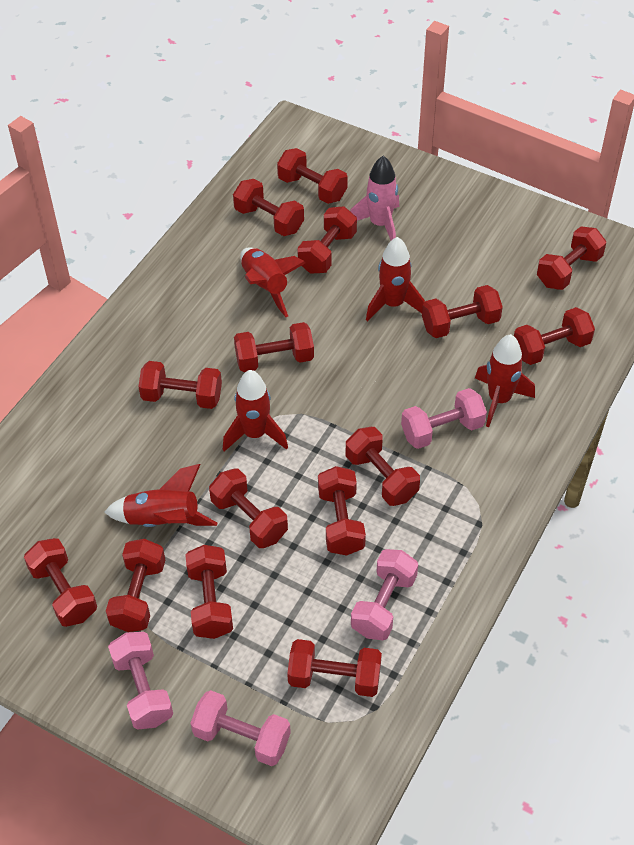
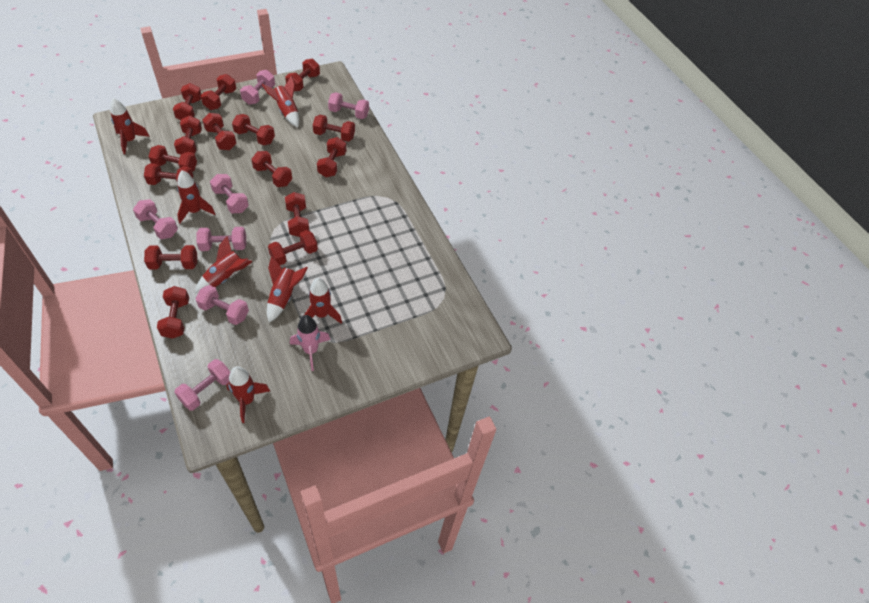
pink dumbbell: [108,632,173,730] [191,690,291,766] [351,549,418,640] [401,388,487,449] = 4 -> [133,199,178,239] [174,359,230,410] [196,227,246,251] [196,285,249,325] [210,174,249,213] [240,70,275,105] [328,92,369,119] = 7
red rocket: [104,464,217,527] [223,370,288,452] [240,248,306,317] [366,237,425,321] [475,334,535,427] = 5 -> [110,98,150,154] [177,170,215,223] [195,236,252,293] [226,366,270,423] [262,76,299,127] [267,256,308,323] [304,278,342,324] = 7

